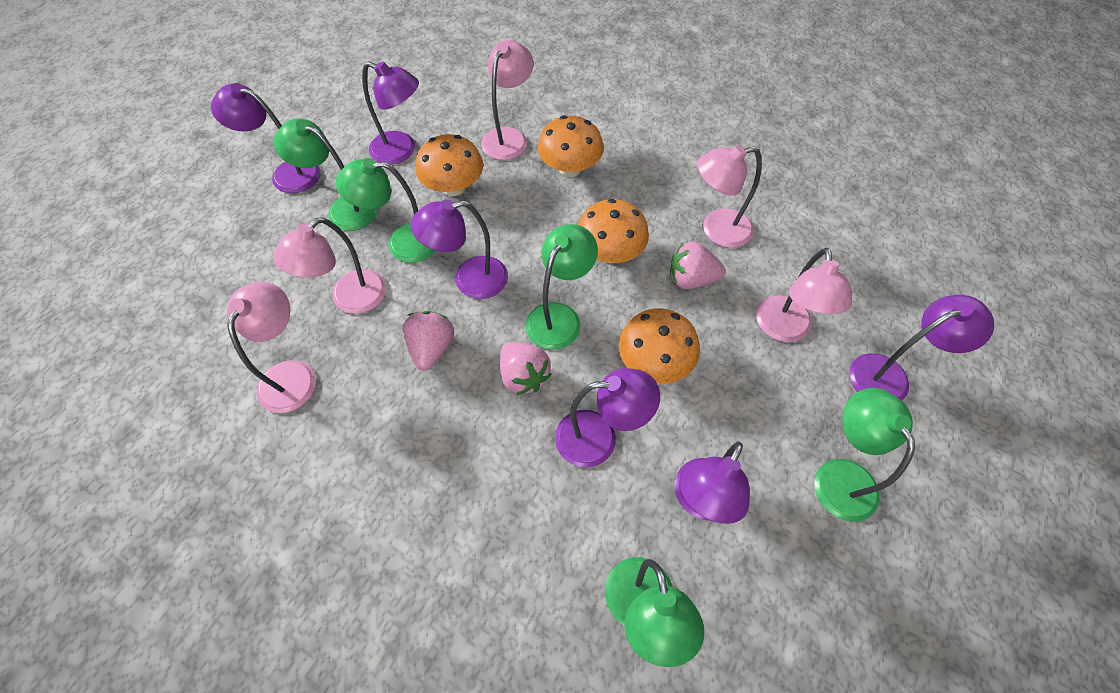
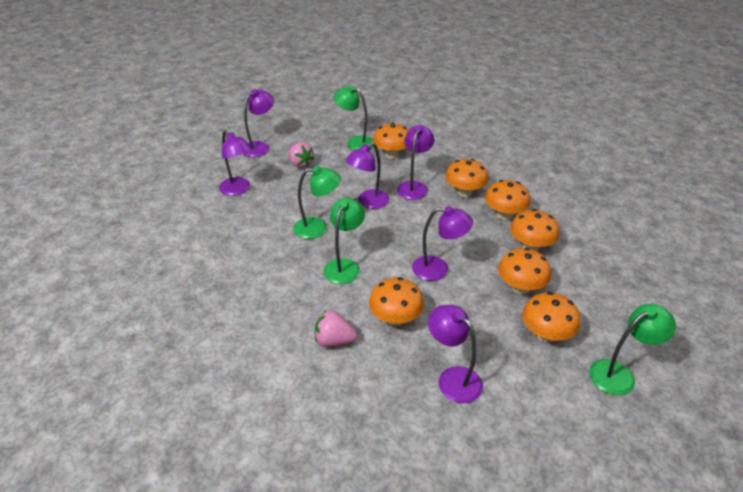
green lamp: [274,118,378,231] [335,158,436,263] [525,224,598,350] [605,557,704,667] [814,388,915,522] = 5 -> [293,166,341,239] [323,198,365,284] [334,85,373,150] [589,304,676,395] = 4
orange mushroom: [416,134,483,196] [538,116,604,177] [578,199,649,263] [619,308,700,384] = 4 -> [369,277,424,326] [373,122,409,159] [445,159,489,197] [485,180,531,220] [498,248,551,294] [510,209,559,251] [522,292,580,342] = 7
pink lamp: [227,282,316,413] [273,217,386,314] [481,40,533,160] [697,145,762,248] [756,248,852,342] = 5 -> none = 0
pink strawberry: [402,311,454,371] [500,342,552,395] [670,241,726,289] = 3 -> [288,142,315,168] [315,311,357,347] = 2

